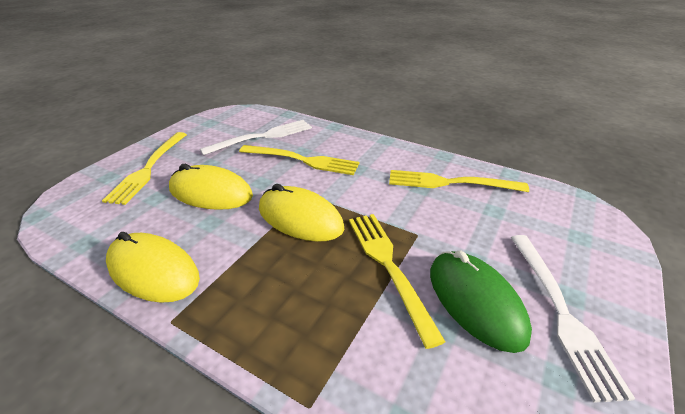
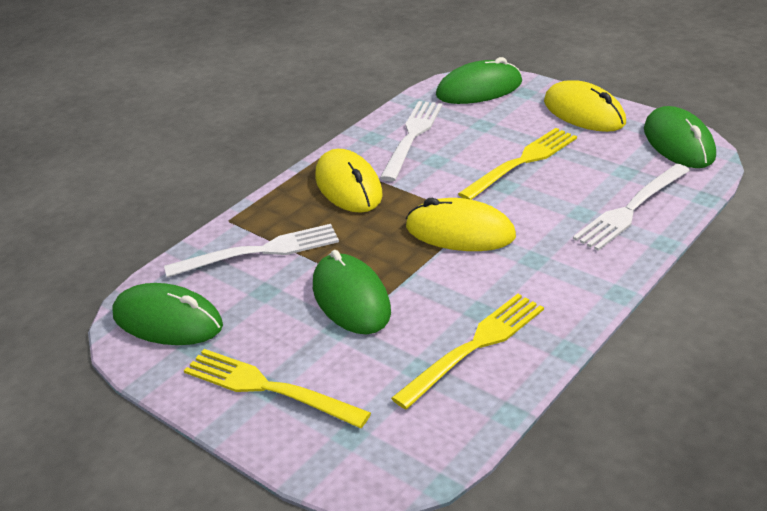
green mouse: [430,251,532,353] = 1 -> [112,283,223,345] [313,250,391,334] [436,57,522,104] [644,106,716,168] = 4
white fork: [200,120,312,155] [511,235,635,403] = 2 -> [164,224,339,278] [380,101,443,181] [573,164,690,251] = 3
yellow fork: [102,132,187,205] [239,145,360,175] [349,214,445,349] [389,170,529,192] = 4 -> [184,349,371,428] [391,294,544,409] [458,128,577,200] = 3

